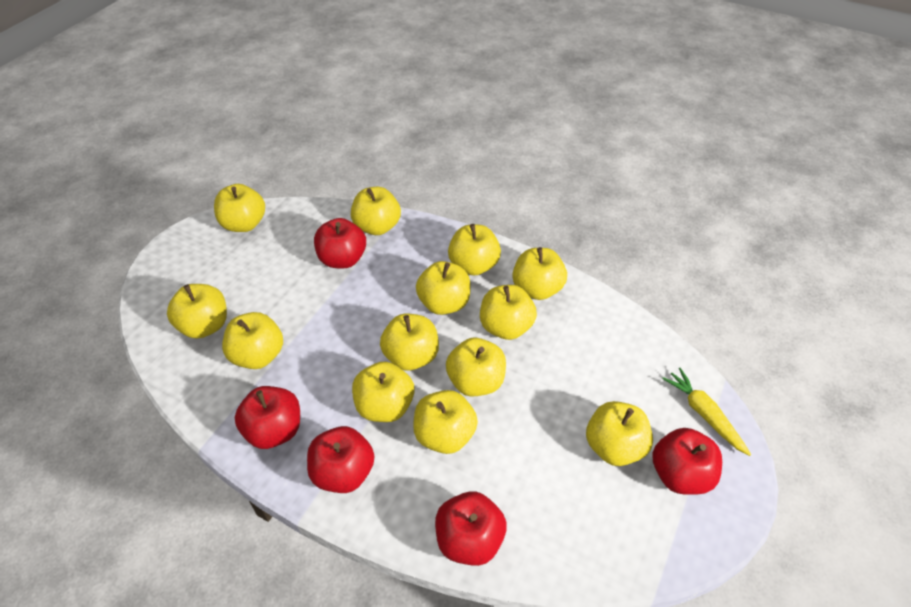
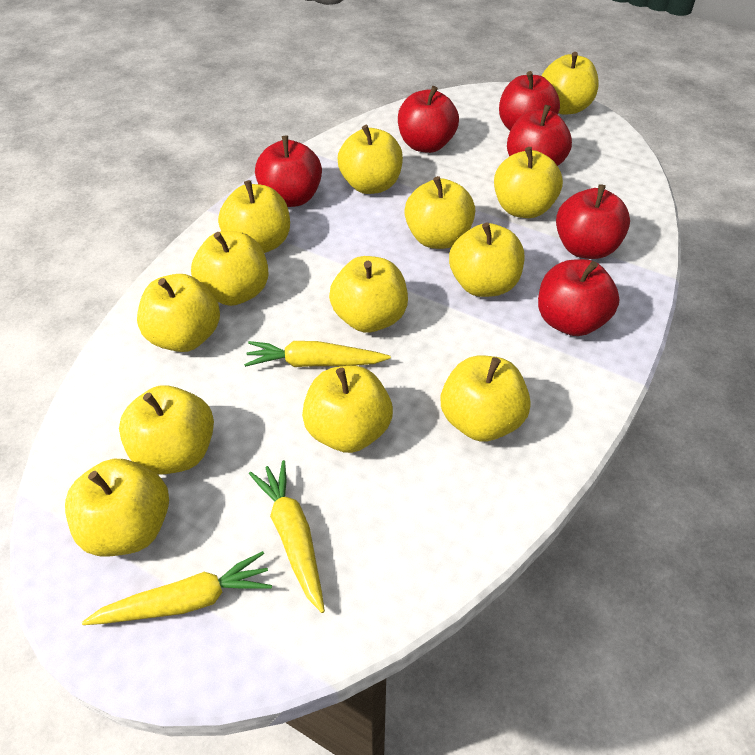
red apple: [235,386,300,449] [307,426,374,493] [314,218,366,268] [435,491,507,566] [652,428,722,495] = 5 -> [255,136,322,207] [398,86,459,153] [499,71,560,131] [507,105,572,166] [538,259,619,336] [556,184,630,259] = 6
yellow carrot: [662,368,751,456] = 1 -> [82,551,272,625] [244,341,391,367] [249,460,325,613] = 3

